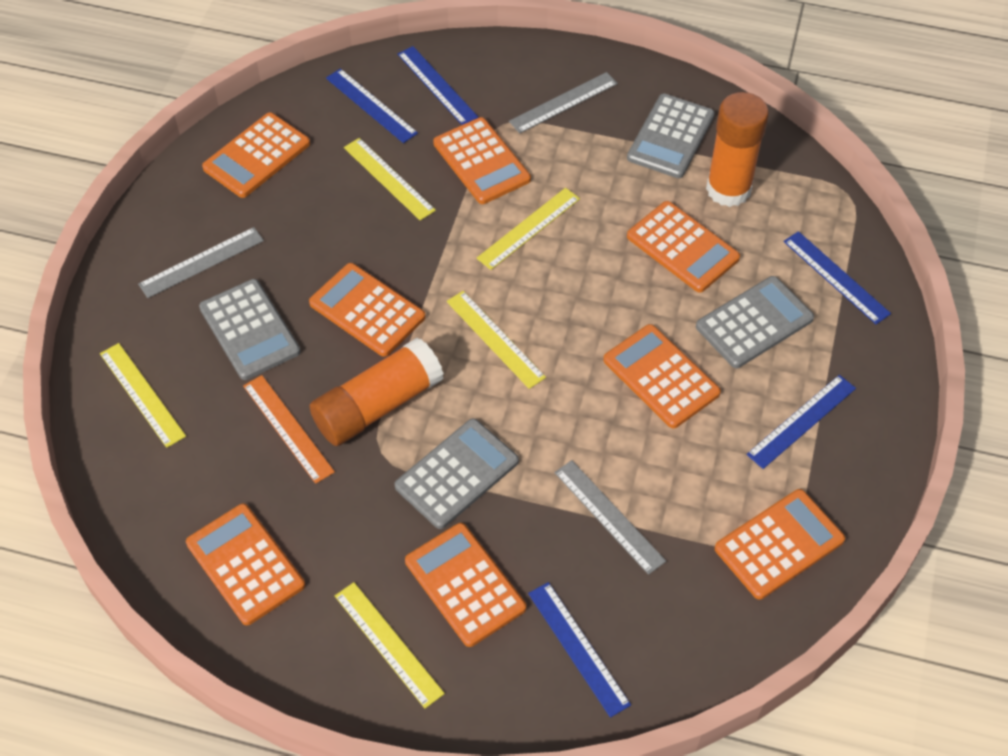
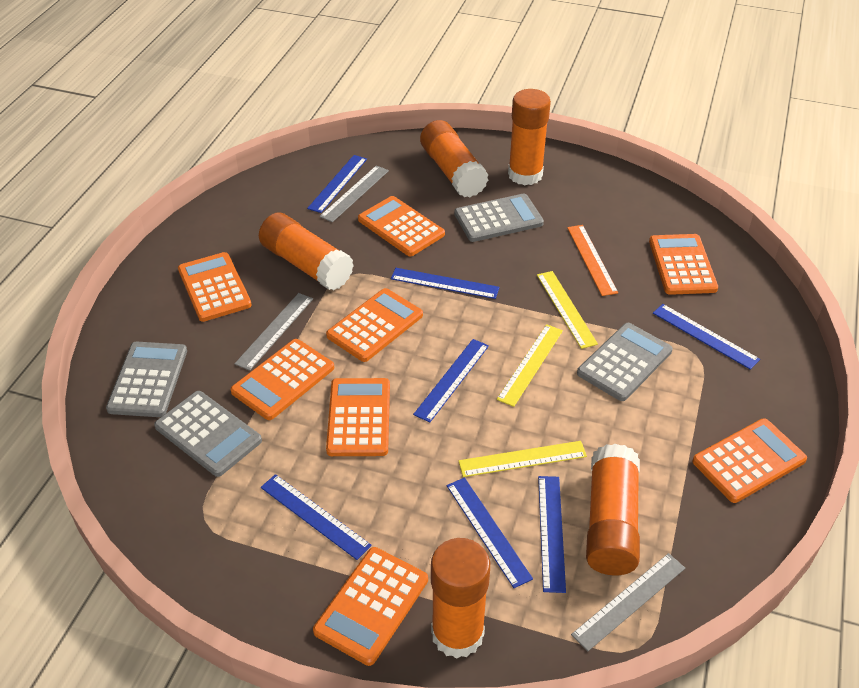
blue ruler: [326,68,418,143] [398,46,478,125] [528,582,631,718] [746,375,856,469] [784,231,891,324] = 5 -> [261,474,372,560] [307,155,367,213] [391,268,499,299] [413,339,489,423] [447,477,533,588] [538,476,566,593] [653,304,760,370] = 7
orange glue stick: [309,338,444,446] [706,92,769,207] = 2 -> [259,213,354,291] [420,120,488,197] [431,538,490,659] [508,89,551,185] [586,444,640,575] = 5
yellow ruler: [100,343,186,448] [335,582,445,708] [344,138,436,221] [447,291,546,389] [476,188,580,270] = 5 -> [459,441,587,477] [497,324,563,407] [537,271,598,349] = 3

